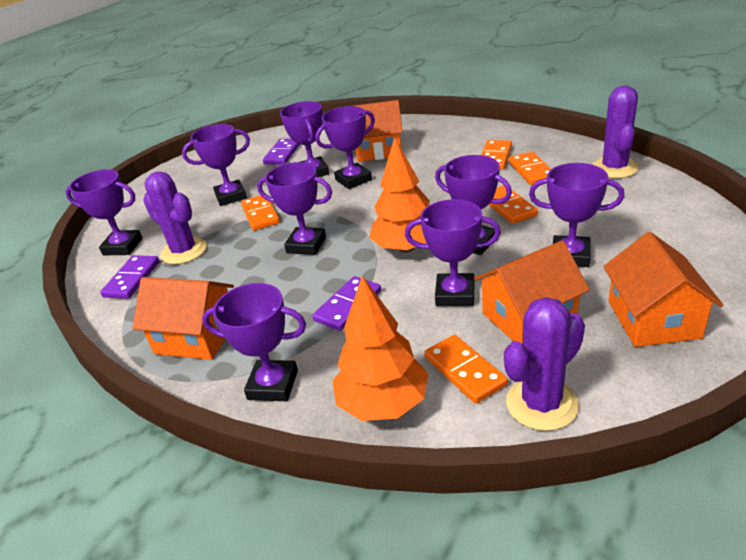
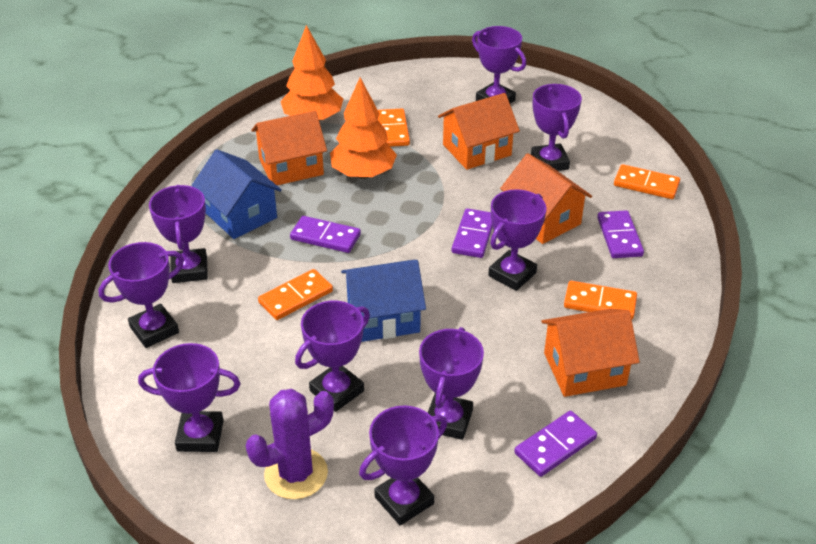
blue house: none = 0 -> [192,149,282,239] [341,260,426,342] = 2
orange domino: [241,195,280,231] [424,335,508,404] [481,140,512,170] [489,185,538,224] [509,152,551,185] = 5 -> [258,269,333,320] [377,108,410,147] [564,281,637,319] [614,164,680,199] = 4
purple cactus: [143,172,207,264] [504,297,585,431] [592,85,639,178] = 3 -> [246,389,334,499] = 1
purple domino: [100,255,160,299] [263,139,300,165] [312,276,381,331] = 3 -> [290,216,361,253] [452,208,493,258] [514,411,597,477] [597,210,644,258] = 4

